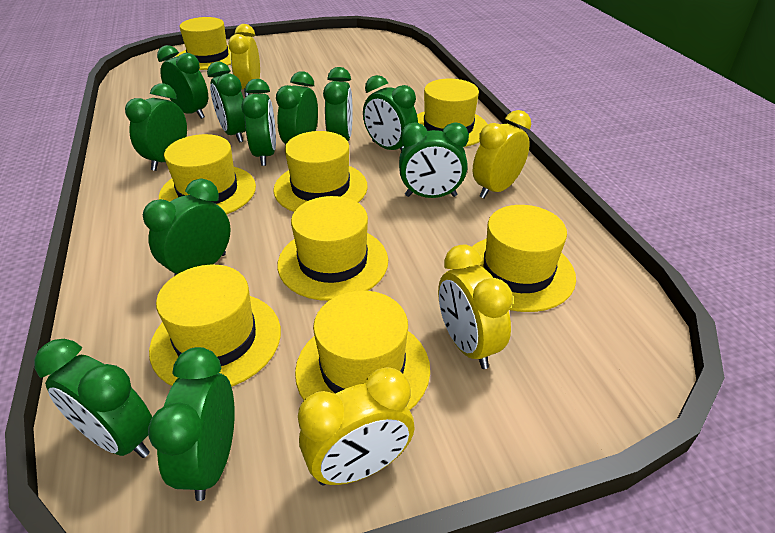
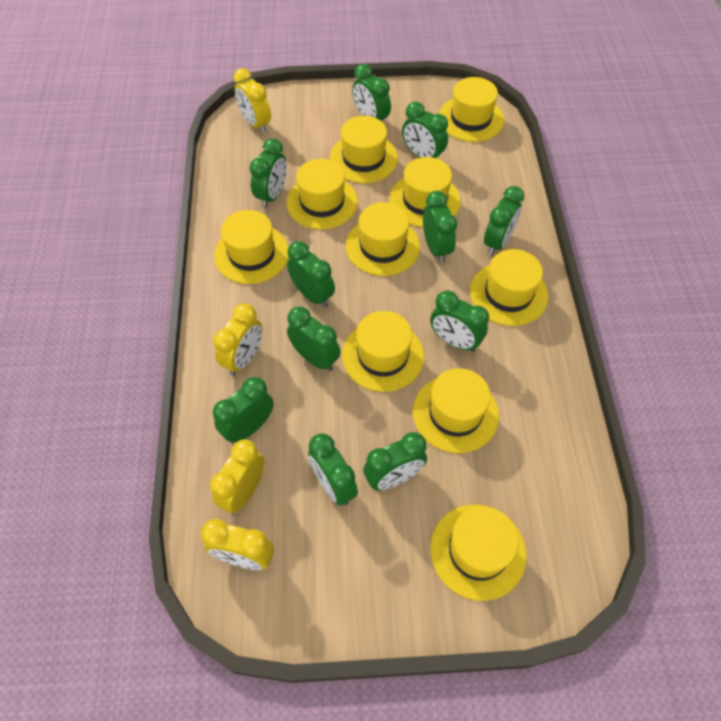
yellow hat: [149,265,281,387] [159,134,256,215] [176,17,231,70] [273,131,368,212] [277,196,388,301] [295,291,430,410] [417,78,488,147] [472,205,576,312] = 8 -> [214,210,289,284] [287,159,358,229] [330,116,398,183] [342,311,424,392] [346,202,420,276] [389,157,461,227] [413,368,499,453] [430,504,527,601] [439,77,504,142] [470,249,548,326] = 10

